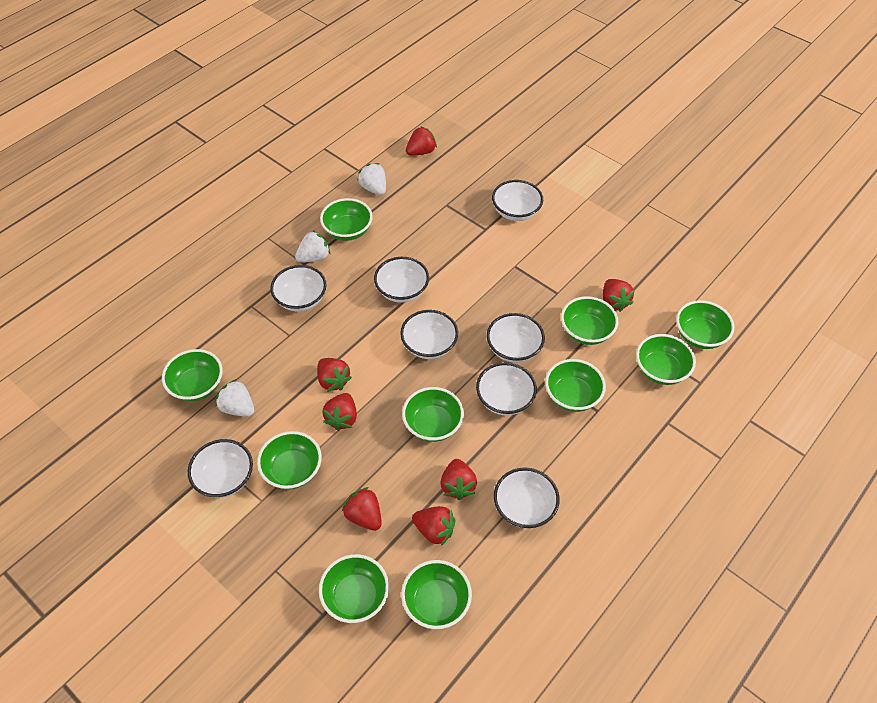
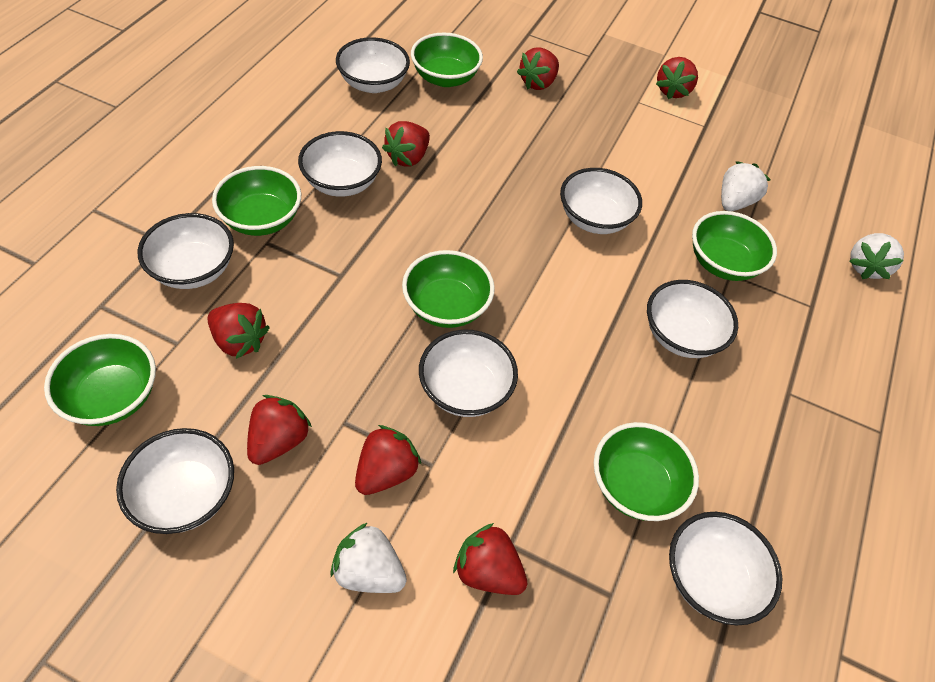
green bowl: [162,349,223,401] [257,431,322,490] [319,554,389,623] [320,198,373,241] [401,560,472,629] [402,387,464,442] [545,359,606,412] [561,296,618,345] [636,334,696,385] [676,300,735,349] = 10 -> [44,334,156,426] [212,166,301,236] [402,250,495,328] [411,33,483,87] [594,422,699,521] [692,211,777,281] = 6

